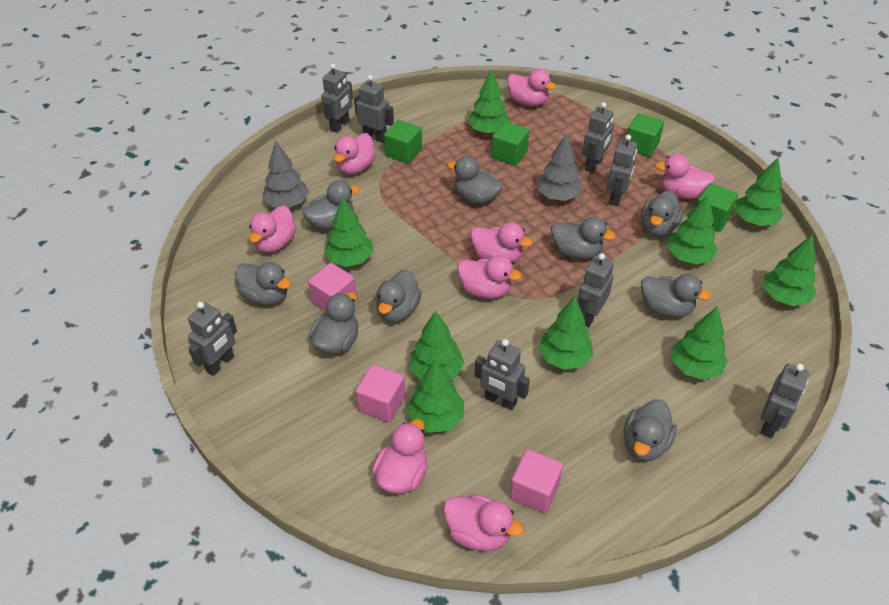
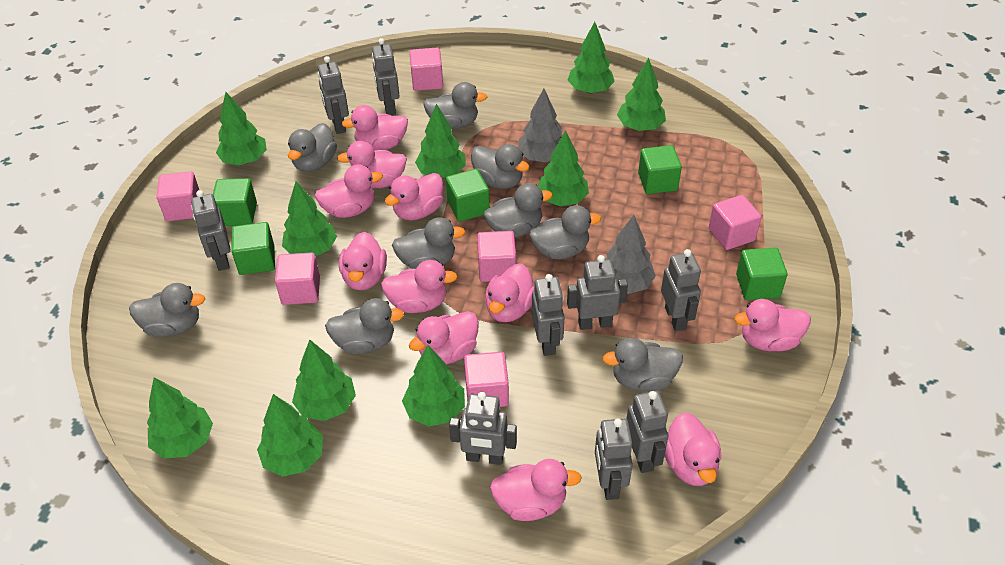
green cube: [384,120,422,164] [491,121,529,166] [627,113,664,157] [697,183,738,232] = 4 -> [213,178,257,226] [231,222,275,275] [446,169,490,222] [638,145,682,194] [736,247,787,300] = 5
green tree: [324,197,373,267] [407,359,464,433] [409,310,464,380] [468,69,510,134] [538,297,593,370] [668,195,717,265] [672,306,728,380] [735,158,783,226] [763,234,816,306] = 9 -> [147,377,213,458] [216,92,267,165] [257,394,323,477] [282,181,337,256] [292,340,356,421] [402,345,465,426] [415,104,466,178] [538,130,589,207] [568,22,615,94] [617,58,666,131] = 10
grey robot: [188,302,237,376] [321,64,353,133] [354,75,394,143] [474,339,530,410] [578,253,614,327] [582,102,614,173] [607,135,637,206] [761,363,809,438] = 8 -> [191,190,231,271] [318,56,349,134] [372,38,400,115] [449,392,517,465] [532,274,564,356] [567,255,628,330] [595,418,633,500] [627,391,668,473] [661,249,701,331] = 9
pink cube: [308,263,357,312] [355,364,406,423] [510,449,563,513] = 3 -> [157,172,199,221] [275,252,320,305] [410,48,443,91] [464,352,509,407] [477,231,516,282] [709,195,762,250] = 6
pink duck: [249,205,296,253] [334,133,376,174] [372,419,427,494] [443,494,524,551] [457,255,522,299] [470,222,533,263] [507,69,556,106] [655,154,715,199] = 8 -> [314,164,383,218] [337,141,407,188] [339,232,387,290] [342,105,408,151] [381,260,458,313] [385,173,443,220] [409,311,478,364] [485,263,535,322] [490,459,582,521] [664,412,721,486] [734,299,811,351] = 11

